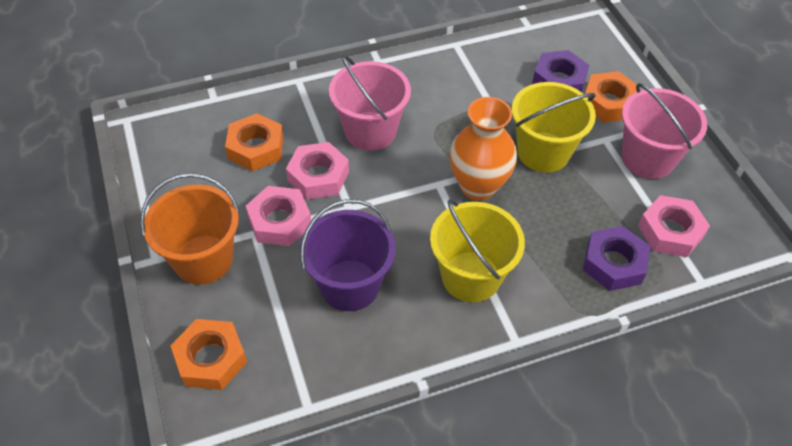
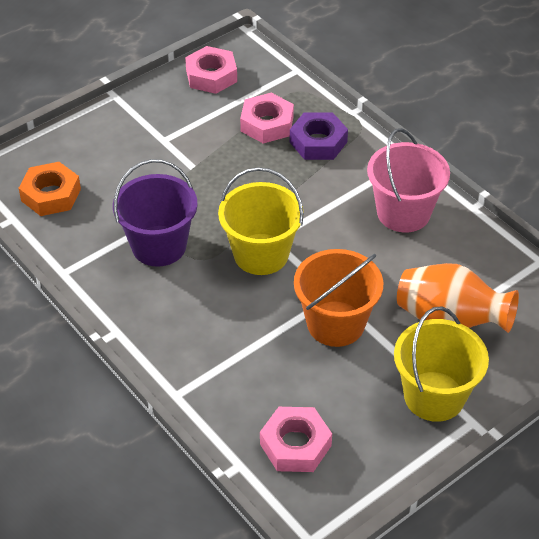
orange nut: [170,319,247,390] [225,113,284,171] [585,71,641,122] = 3 -> [19,162,81,216] = 1
pink bucket: [329,55,411,151] [621,83,707,179] = 2 -> [367,128,450,232] = 1
purple nut: [532,50,589,92] [583,226,650,291] = 2 -> [290,112,348,160] = 1

